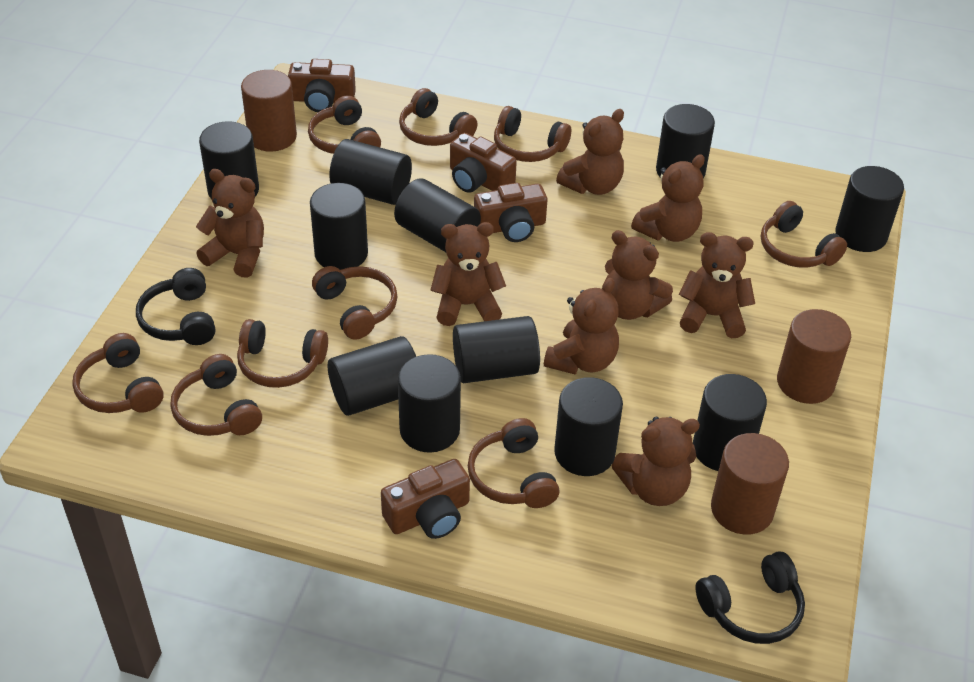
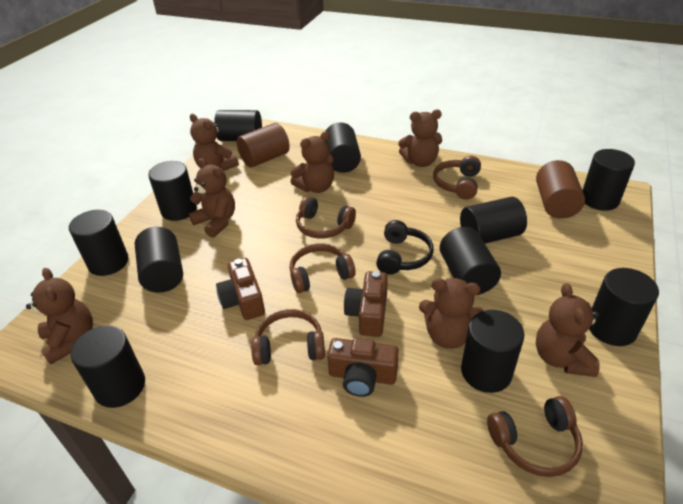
black headphones: [136,268,215,345] [695,551,805,644] = 2 -> [376,220,434,275] = 1
brown camera: [288,59,356,112] [381,459,470,539] [450,133,517,193] [474,183,547,242] = 4 -> [216,258,265,320] [327,338,399,397] [344,271,388,337] = 3
brown cylinder: [241,70,297,152] [711,433,789,535] [777,309,851,404] = 3 -> [237,123,290,167] [536,160,585,219] = 2
brown headphones: [72,333,164,413] [170,354,262,436] [237,319,328,388] [308,95,381,154] [312,266,397,340] [399,88,478,146] [468,418,559,508] [494,106,571,162] [761,201,847,268] = 9 -> [251,309,325,365] [290,243,355,293] [296,196,356,239] [433,156,481,199] [487,396,583,477] = 5
brown teddy bear: [196,169,264,278] [431,222,506,326] [544,278,619,374] [556,109,624,195] [605,230,673,320] [612,417,700,506] [631,155,705,242] [679,232,755,338] = 8 -> [26,268,93,365] [189,158,235,238] [190,114,239,171] [290,131,334,193] [398,110,442,167] [419,278,484,349] [536,283,600,377] = 7

